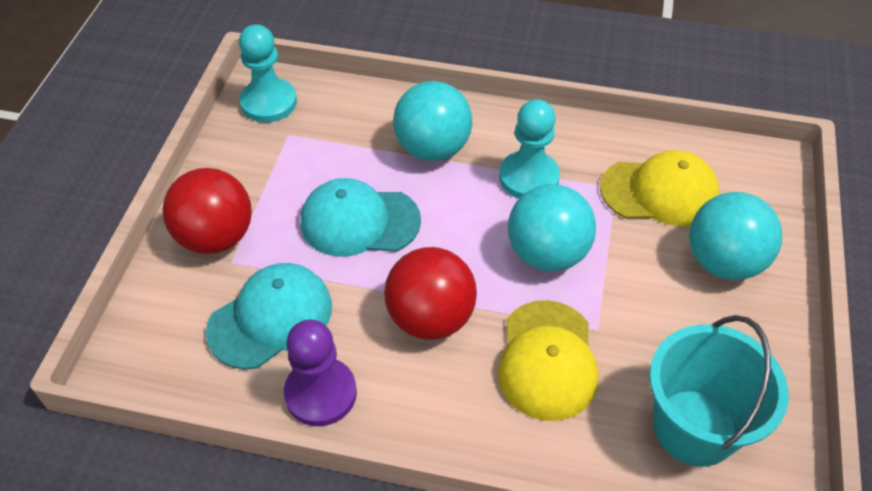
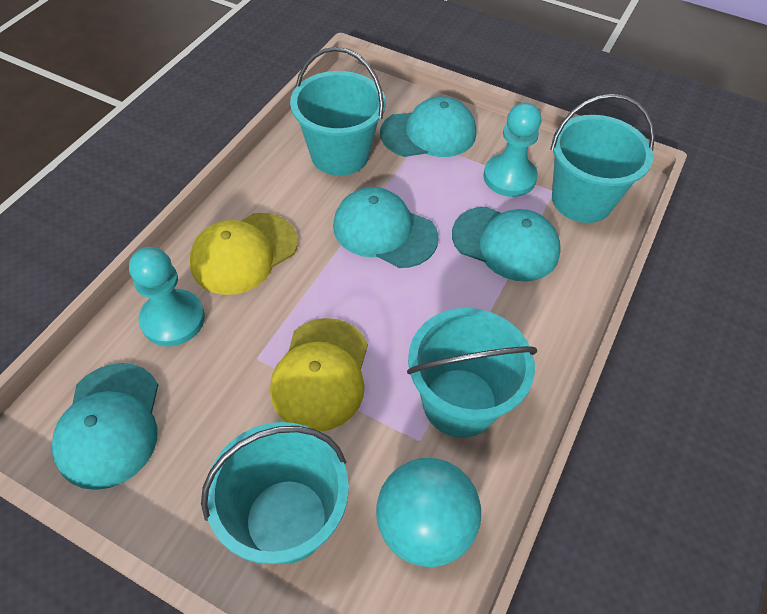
purple pawn: [284,320,357,426] = 1 -> none = 0
red ball: [162,168,252,254] [384,247,477,340] = 2 -> none = 0
turquoise ball: [393,81,472,161] [508,184,596,271] [689,192,782,280] = 3 -> [376,458,481,567] = 1
turquoise bucket: [649,315,789,466] = 1 -> [201,422,349,564] [290,47,386,176] [407,308,537,438] [550,93,655,223] = 4
turquoise cap: [206,263,332,370] [301,178,421,257] = 2 -> [51,363,158,490] [333,187,439,268] [380,96,476,157] [452,207,561,282] = 4

